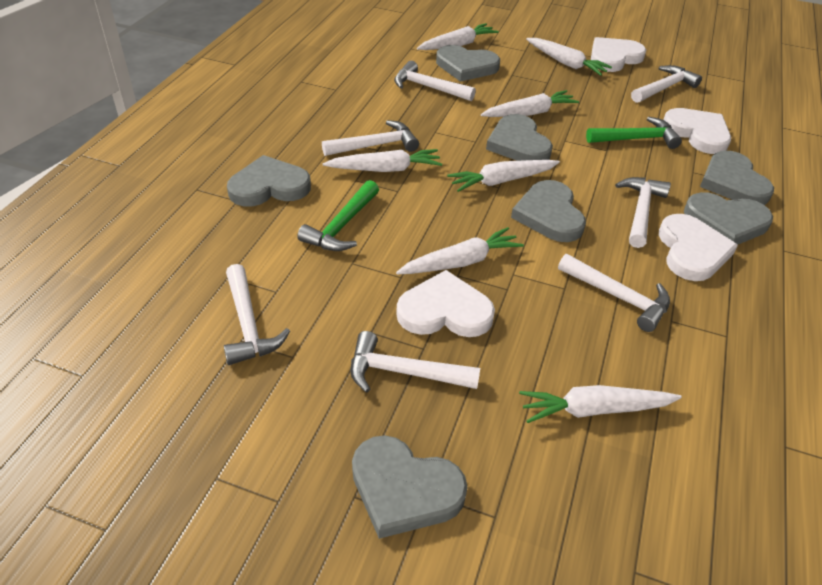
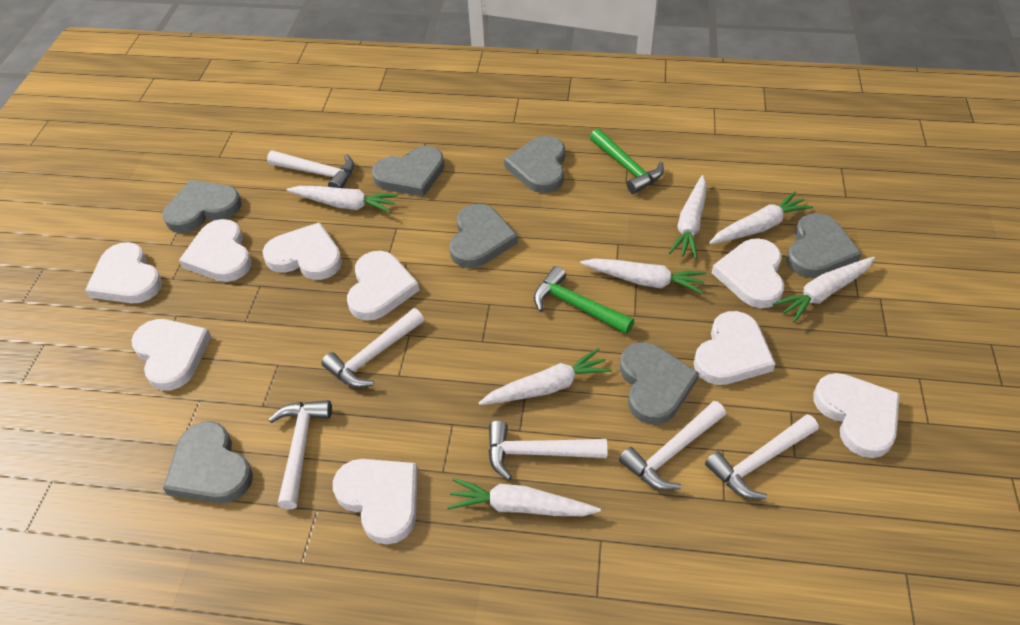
white hammer: [224,264,290,365] [322,120,419,156] [350,331,480,393] [394,61,476,101] [558,254,670,332] [615,177,671,248] [631,65,702,103] = 7 -> [267,151,354,188] [268,400,332,509] [321,308,424,388] [488,421,607,480] [619,401,726,490] [705,414,818,499] = 6
white heart: [396,270,495,337] [591,37,646,72] [659,214,738,281] [663,108,731,154] = 4 -> [85,242,162,303] [131,319,211,391] [179,219,251,282] [263,222,342,280] [333,459,418,545] [347,251,420,321] [693,311,775,385] [712,238,784,308] [813,373,900,458] = 9

